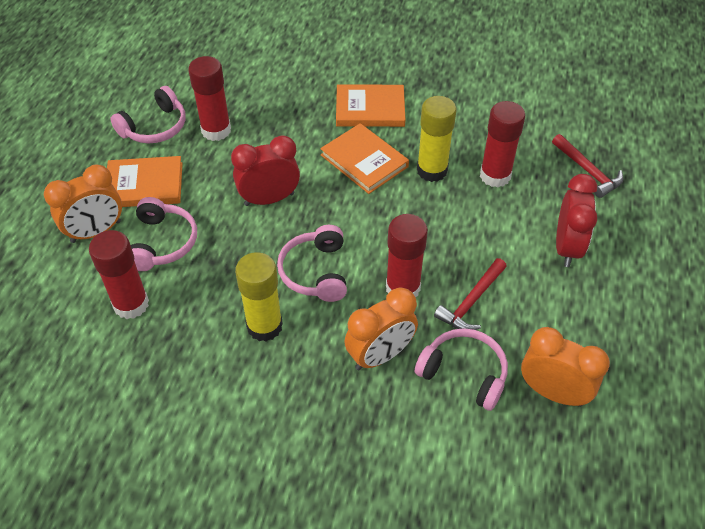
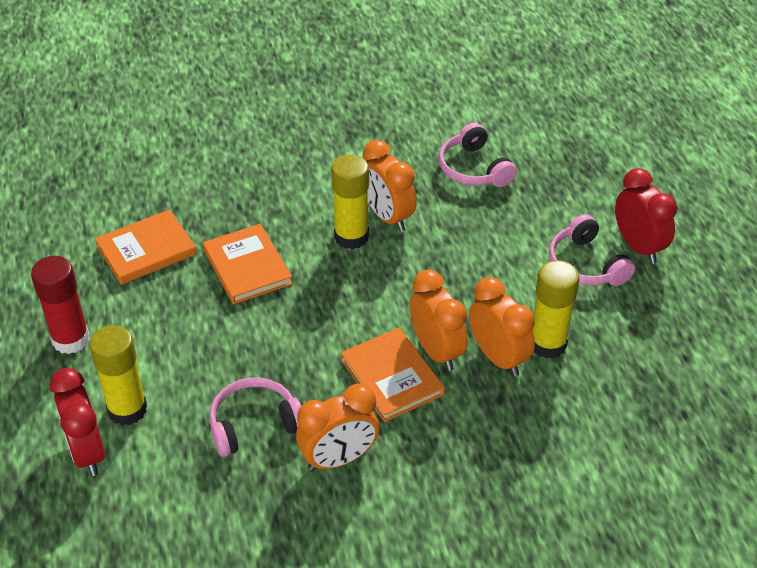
orange clock: [44,164,122,243] [344,287,418,370] [521,327,610,407] = 3 -> [296,383,379,471] [363,140,417,232] [410,270,467,371] [469,277,535,376] = 4
pink headphones: [110,86,186,143] [131,197,197,271] [277,225,347,302] [415,328,508,411] = 4 -> [209,377,301,457] [439,123,517,187] [549,214,635,286] = 3
red glue stick: [89,230,149,319] [188,56,231,141] [386,214,428,297] [480,101,525,188] = 4 -> [31,256,90,354] = 1
red hammer: [434,258,507,330] [552,134,624,198] = 2 -> none = 0
yellow glue stick: [235,252,283,341] [417,96,456,182] = 2 -> [89,325,147,426] [331,154,369,249] [532,260,579,359] = 3

